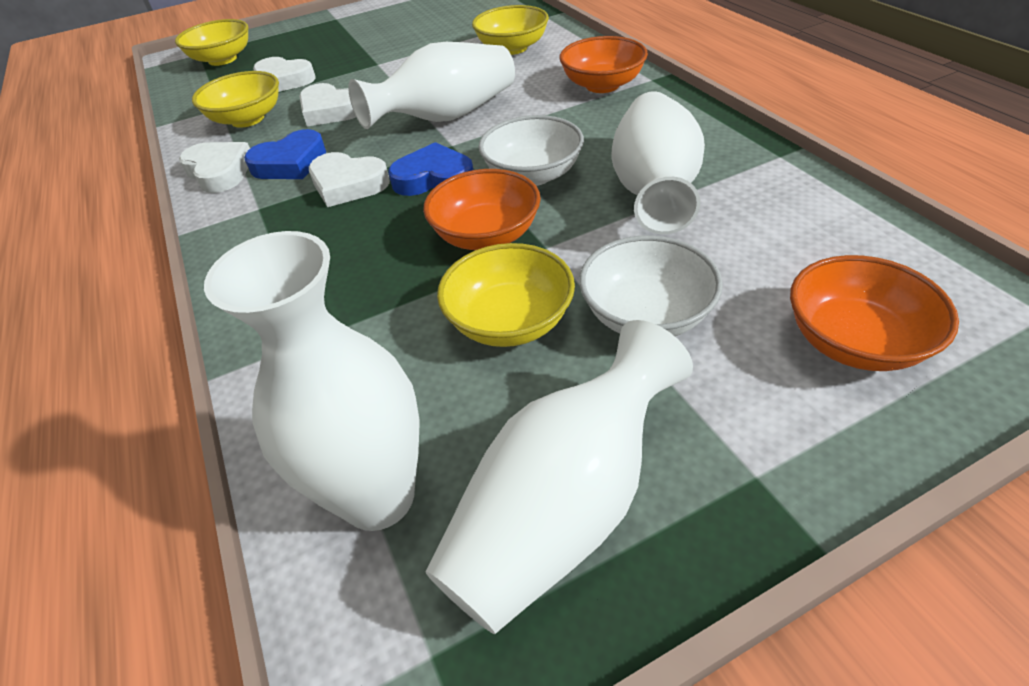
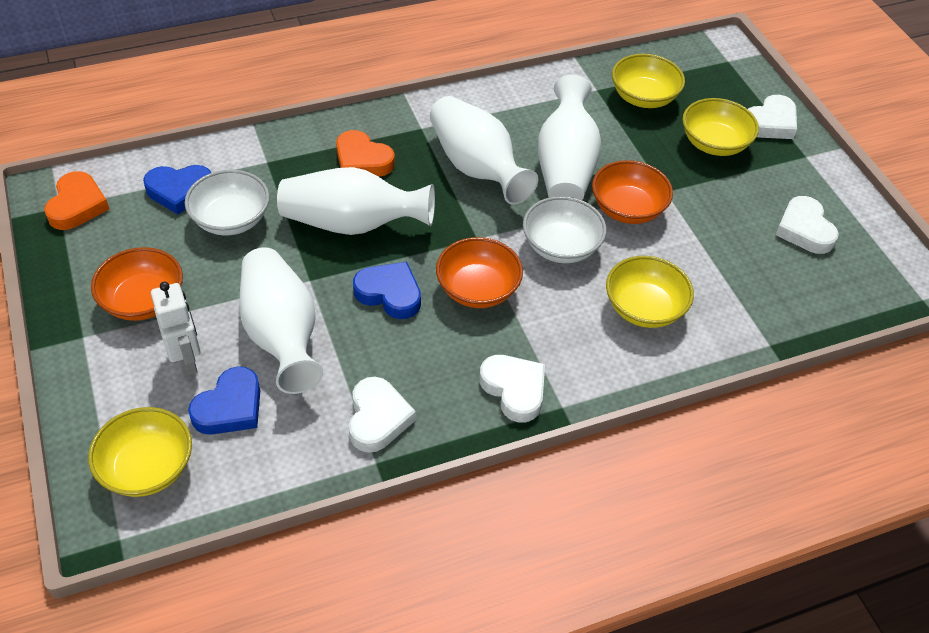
blue heart: [244,129,326,179] [388,142,473,196] = 2 -> [143,165,211,214] [188,366,260,435] [353,262,421,319] = 3
orange heart: none = 0 -> [44,171,109,230] [336,130,395,177] = 2
white robot: none = 0 -> [151,282,201,377] = 1

